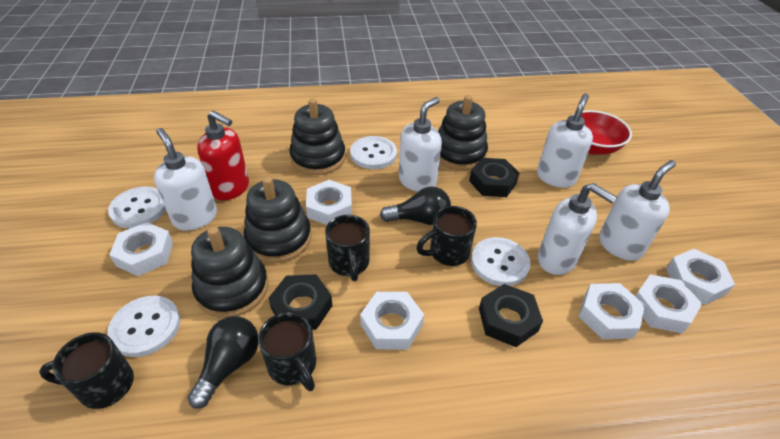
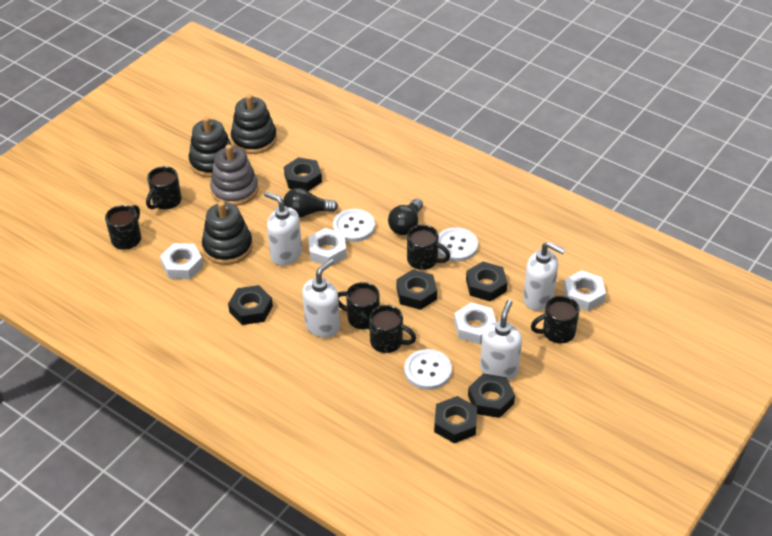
black mug: [39,332,134,409] [258,312,316,391] [325,215,370,281] [416,206,477,266] = 4 -> [105,205,141,250] [146,166,182,209] [338,282,380,329] [369,305,416,353] [407,225,451,270] [531,296,580,343] = 6
black nut: [268,274,332,330] [469,158,519,197] [479,284,543,347] = 3 -> [228,285,273,325] [284,157,322,191] [396,269,437,310] [434,396,477,443] [466,261,507,302] [468,373,515,418] = 6
black stacking toy: [191,226,268,318] [244,176,311,263] [289,98,346,175] [438,95,488,170] = 4 -> [189,117,233,177] [202,201,253,265] [231,94,277,154] = 3
grey stacking toy: none = 0 -> [210,144,259,206] = 1
red bowl: [573,110,632,155] = 1 -> none = 0
red soap dispenser: [197,110,249,200] = 1 -> none = 0
white button: [107,296,180,357] [108,186,166,228] [350,136,397,169] [471,237,531,286] = 4 -> [333,209,375,242] [404,349,452,390] [438,227,478,262] = 3
white nut: [109,222,173,276] [306,180,352,225] [360,292,424,349] [578,283,645,339] [635,274,702,334] [666,249,735,305] = 6 -> [160,243,203,279] [308,228,347,265] [454,302,496,344] [563,270,606,311] = 4
white soap dispenser: [154,128,217,231] [399,97,442,192] [537,94,593,188] [538,183,617,275] [599,160,676,261] = 5 -> [264,191,302,266] [302,259,340,338] [480,300,522,380] [523,242,565,311] = 4

